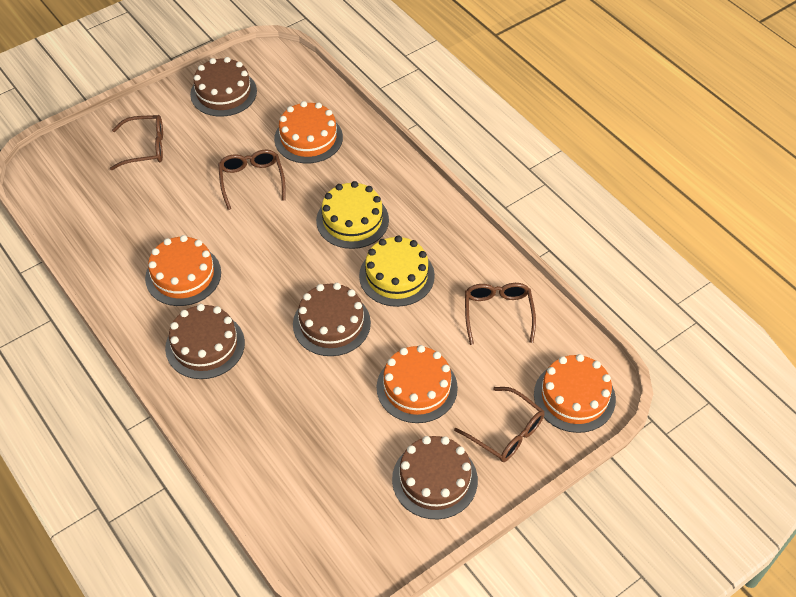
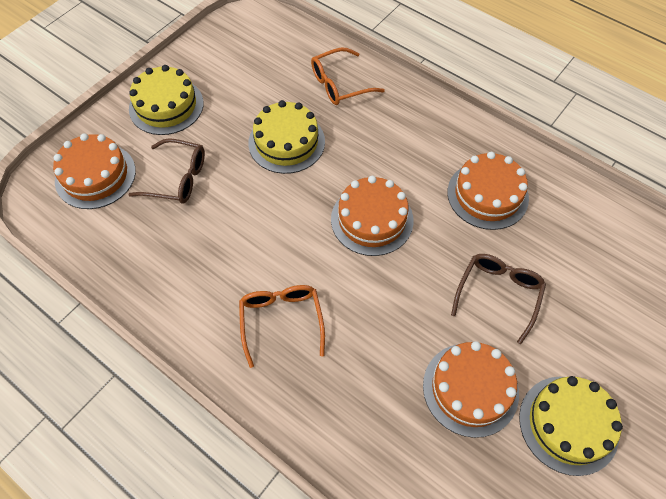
brown cake: [165,304,245,379] [190,57,257,117] [293,283,371,356] [392,436,478,519] = 4 -> none = 0
brown glasses: [110,115,163,170] [218,150,285,210] [454,387,544,462] [465,283,536,345] = 4 -> [128,138,205,204] [451,254,546,344] = 2
orange glasses: none = 0 -> [239,285,325,368] [311,48,385,105] = 2
yellow cake: [316,181,389,249] [359,235,435,307] = 2 -> [129,65,204,135] [248,100,325,174] [519,376,623,476] = 3

